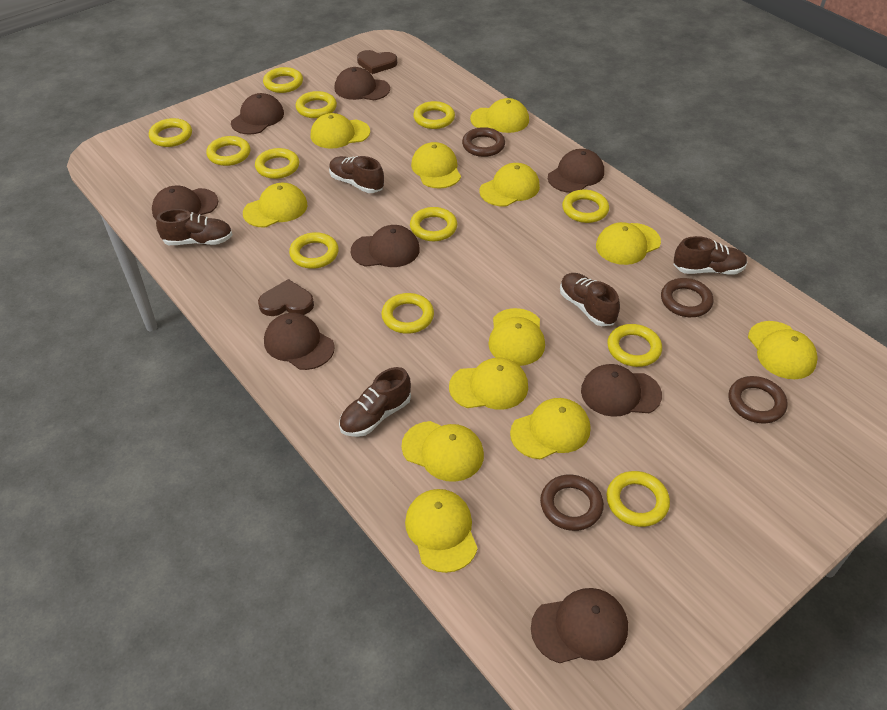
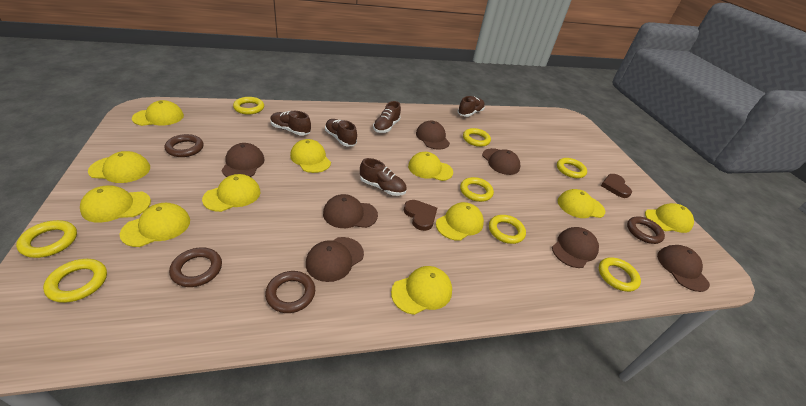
brown cap: [152,186,218,220] [231,93,284,135] [264,313,335,370] [335,67,390,100] [351,225,420,267] [531,588,628,663] [548,149,604,193] [581,364,662,417] = 8 -> [221,143,265,177] [306,237,364,282] [323,194,378,228] [416,121,450,150] [482,148,520,175] [552,227,599,268] [657,245,710,292] = 7
yellow cap: [243,183,308,227] [311,113,370,149] [402,421,484,482] [405,489,478,573] [411,142,461,189] [449,358,528,410] [470,98,529,133] [480,163,540,206] [488,308,545,366] [510,398,590,460] [596,222,661,265] [748,321,818,379] = 12 -> [80,185,151,223] [88,151,150,183] [119,203,190,247] [132,100,184,126] [202,174,260,212] [290,139,331,173] [391,266,452,315] [408,152,453,181] [436,202,484,241] [558,189,605,218] [645,203,694,233] = 11
yellow ring: [149,118,192,147] [206,136,250,166] [255,148,299,179] [263,67,303,93] [289,232,339,269] [296,91,337,118] [381,293,434,334] [410,207,457,241] [413,101,455,129] [562,190,609,223] [606,471,670,527] [607,324,662,367] = 12 -> [16,220,77,258] [43,259,107,303] [233,97,264,115] [460,177,494,202] [463,128,491,147] [489,215,526,244] [557,158,587,178] [599,257,641,292] = 8

